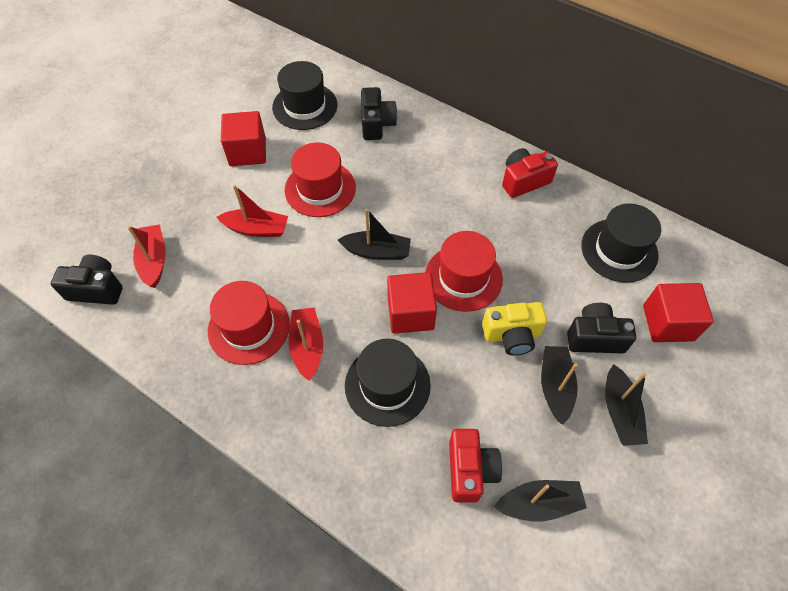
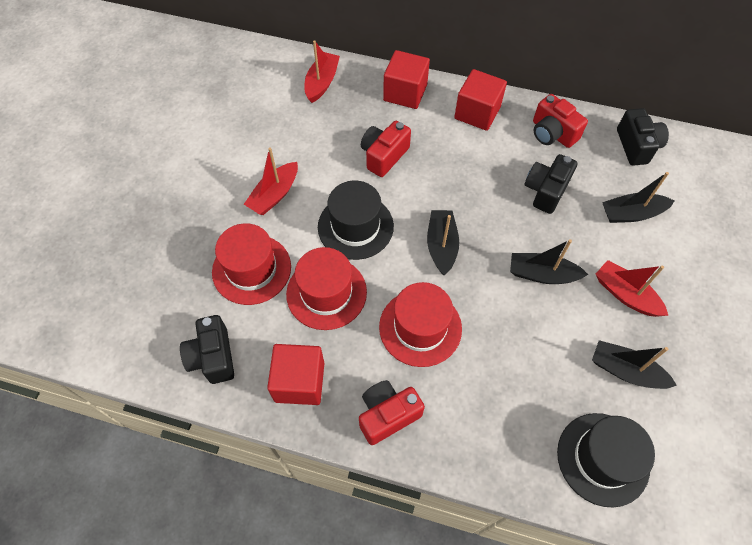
black hat: [272,61,338,130] [345,339,431,427] [581,203,661,283] = 3 -> [318,180,394,260] [557,413,655,508] = 2
red camera: [449,429,502,502] [502,148,558,198] = 2 -> [359,380,425,445] [361,121,411,177] [533,94,588,148] = 3
yellow camera: [482,302,547,356] = 1 -> none = 0

